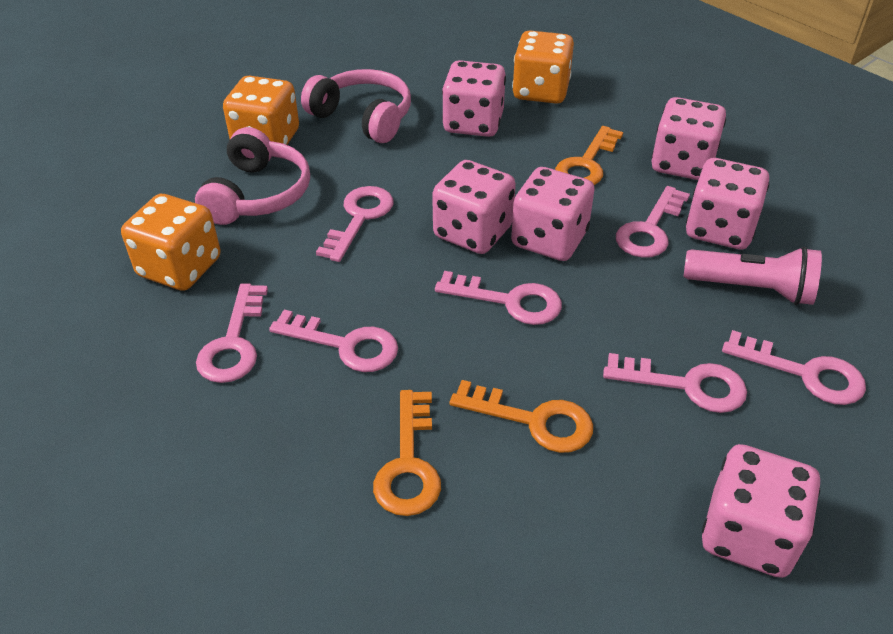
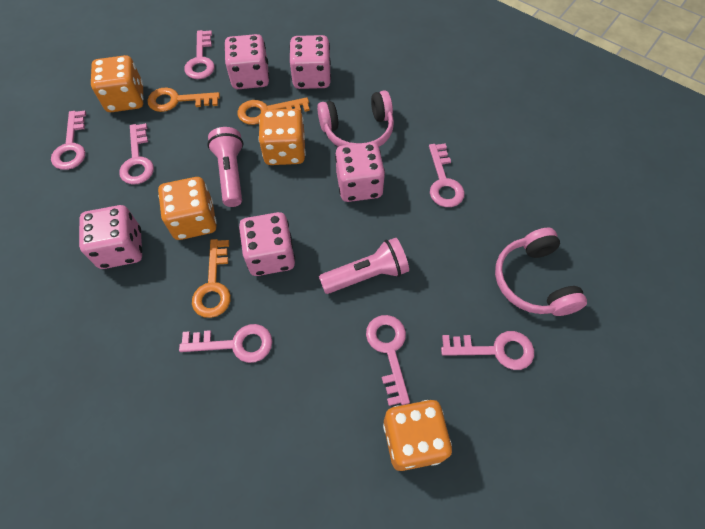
orange dice: [121,194,221,291] [223,76,299,145] [512,31,574,104] = 3 -> [91,55,144,112] [158,177,217,240] [258,109,306,165] [383,400,452,471] = 4
pink dice: [432,160,516,254] [442,60,506,137] [511,167,594,261] [651,97,726,180] [686,158,769,250] [702,444,820,578] = 6 -> [79,205,142,269] [224,34,269,89] [239,212,295,276] [290,35,331,89] [335,142,385,202] = 5
pink flashlight: [684,247,822,305] = 1 -> [207,127,243,207] [319,238,409,294] = 2

